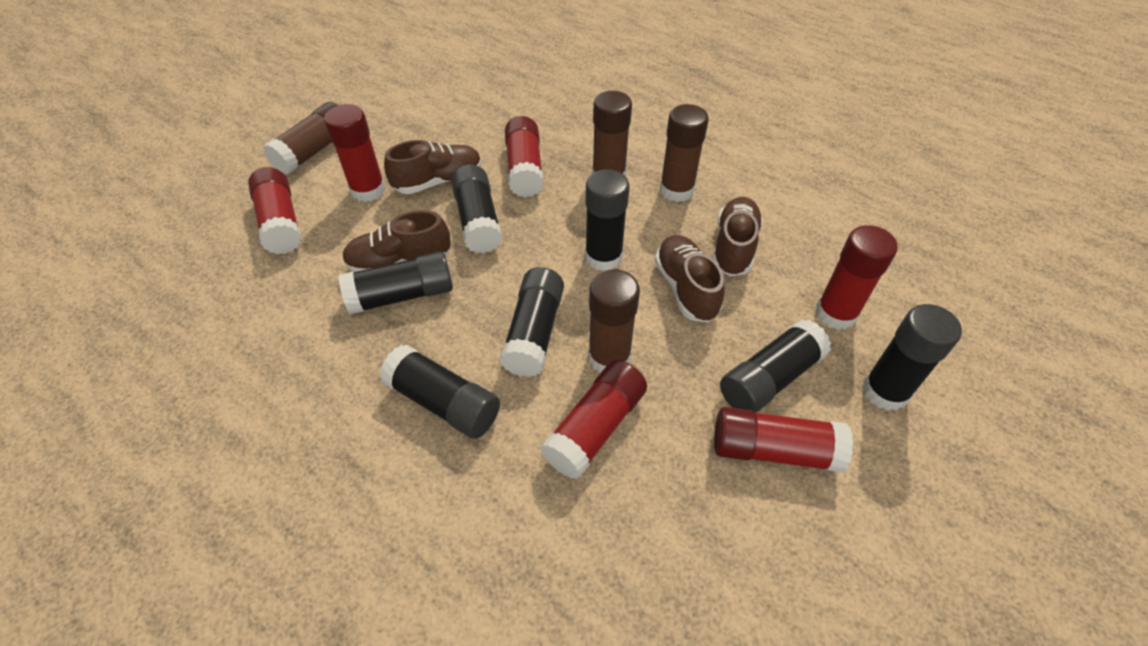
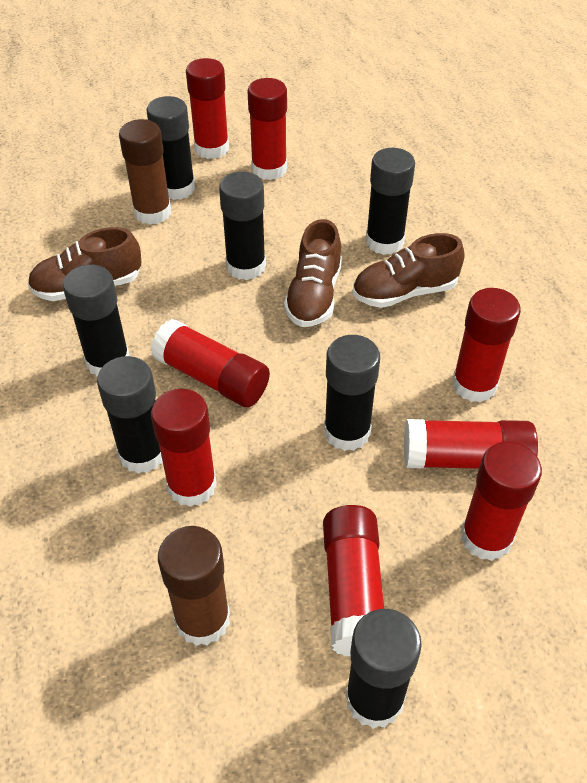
brown glue stick: [263,102,339,175] [588,269,640,373] [592,91,632,177] [659,104,709,202] = 4 -> [119,119,171,225] [158,526,230,646] = 2
brown shoe: [342,210,451,272] [384,140,482,194] [655,235,725,322] [713,197,763,276] = 4 -> [28,227,141,301] [284,219,342,327] [353,233,465,308] = 3
red glue stick: [248,167,301,254] [324,104,386,202] [505,116,544,197] [540,360,647,479] [714,407,853,473] [815,225,897,330] = 6 -> [151,319,270,407] [151,389,217,507] [186,58,229,159] [247,78,287,180] [323,505,384,656] [404,419,538,469] [452,288,521,402] [461,441,542,561] = 8

